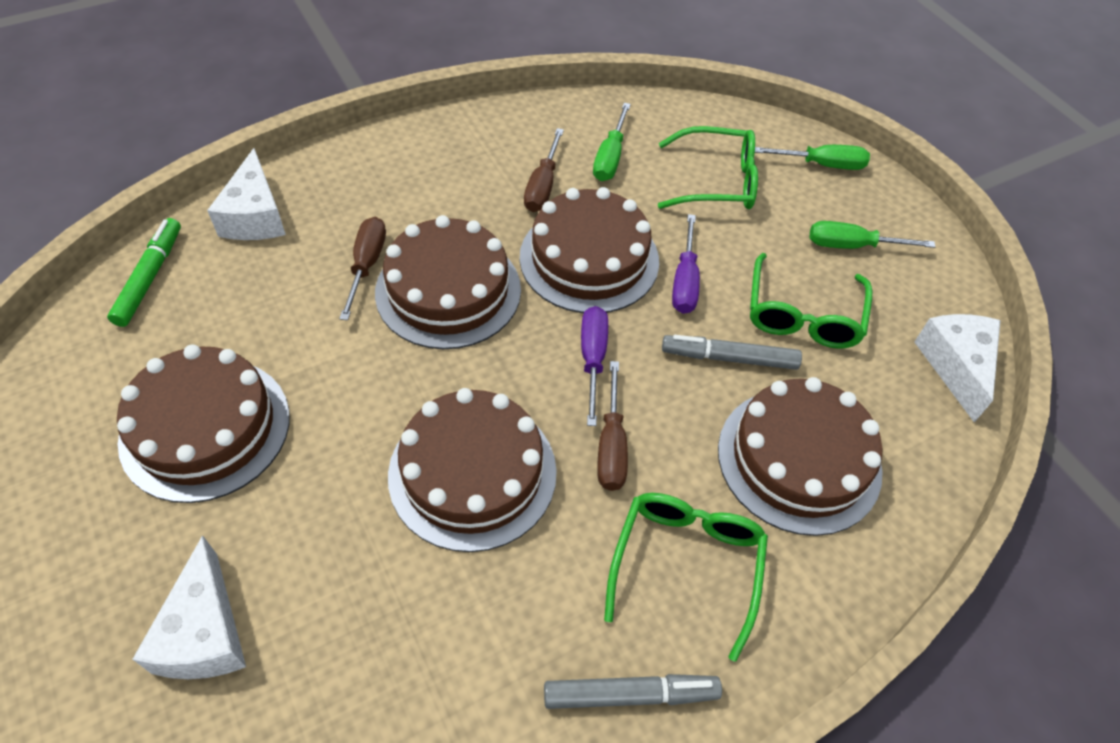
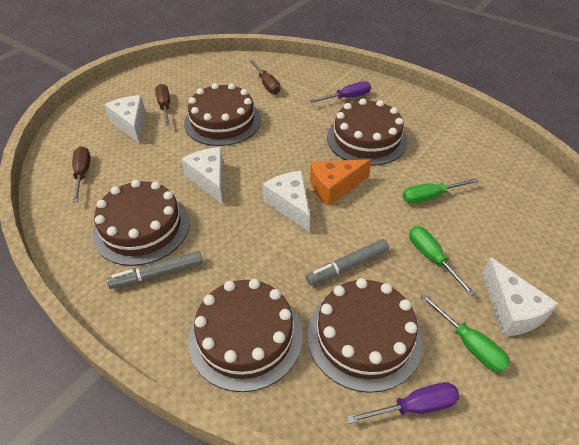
green glasses: [604,493,768,662] [658,126,758,209] [750,253,872,349] = 3 -> none = 0
green marker: [107,218,181,327] = 1 -> none = 0
orange cheese: none = 0 -> [310,159,371,206] = 1
white cheese: [132,535,246,679] [207,148,286,240] [914,314,1001,423] = 3 -> [104,95,145,144] [181,147,223,205] [262,171,310,232] [482,257,558,337] = 4

